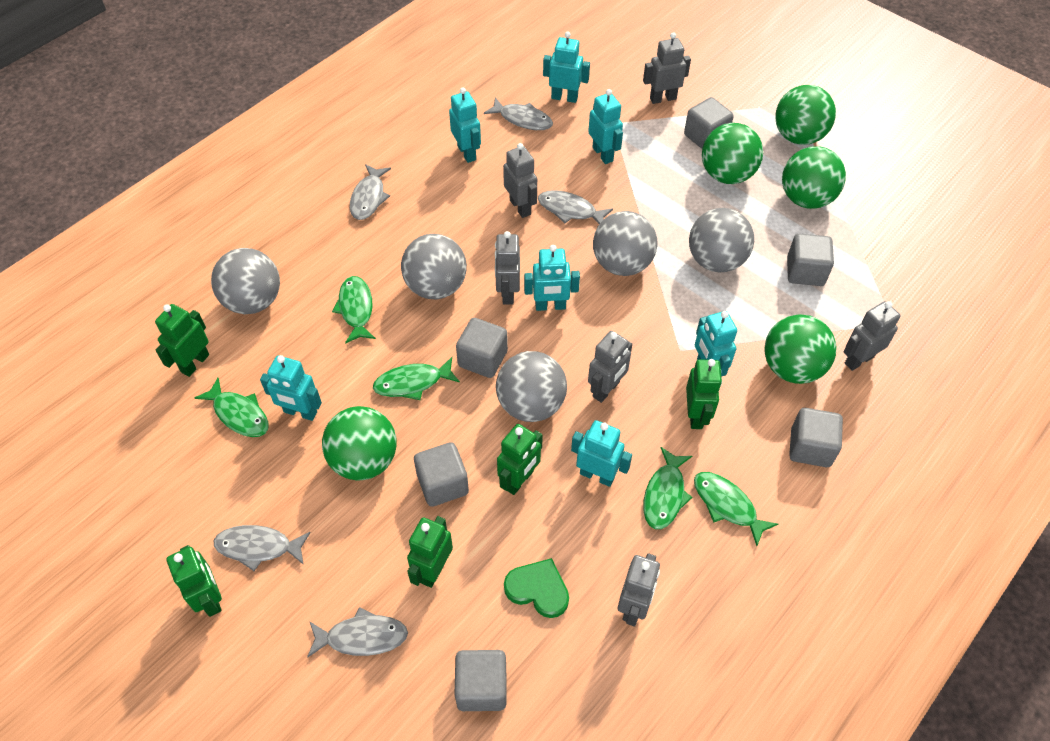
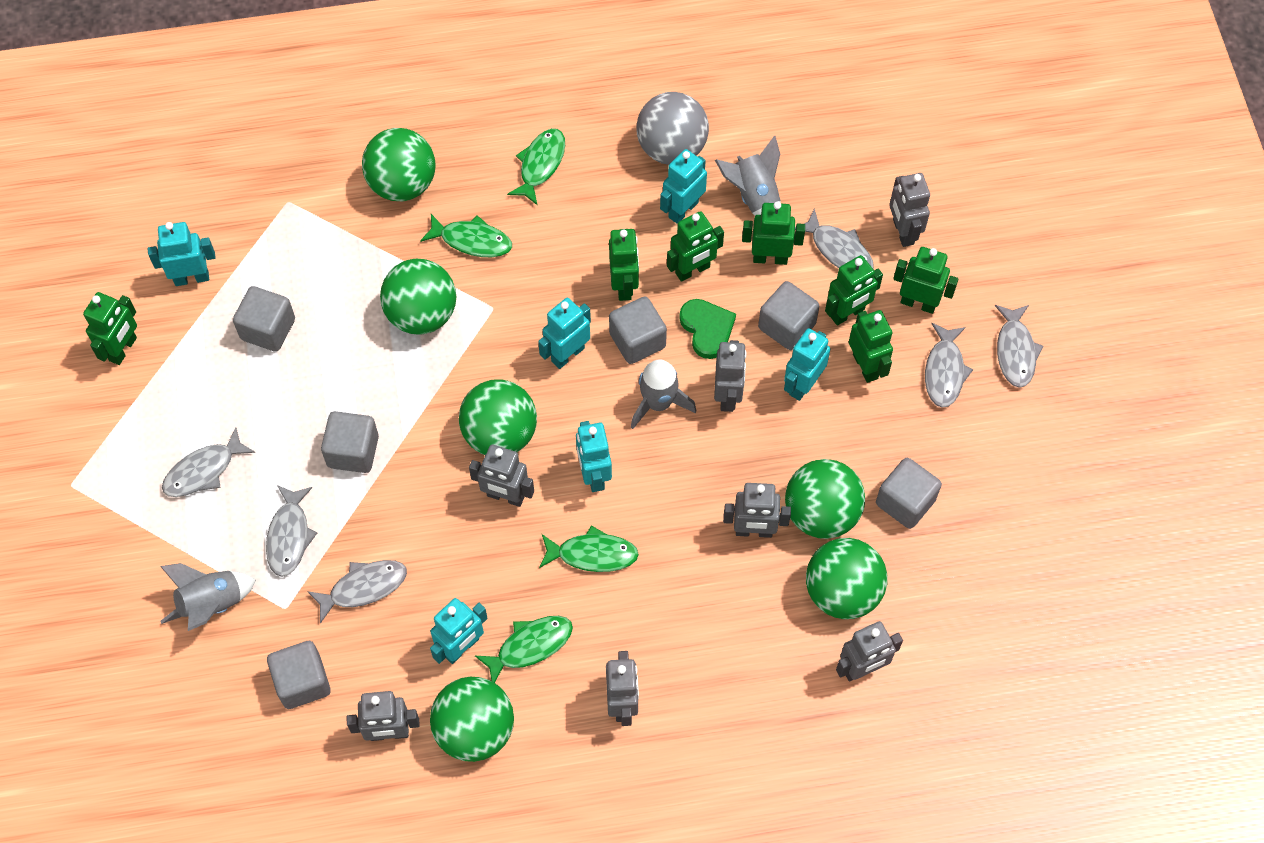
green ball: [322,406,397,481] [702,123,763,184] [764,314,836,384] [775,85,836,145] [782,146,846,209] = 5 -> [362,128,435,201] [380,259,456,335] [430,677,514,762] [459,379,537,455] [785,459,865,539] [806,538,887,619] = 6
green fish: [195,378,269,437] [332,276,376,344] [373,357,460,400] [643,447,692,529] [694,472,778,546] = 5 -> [420,214,512,257] [475,616,573,683] [507,128,565,206] [539,525,639,572] = 4
green robot: [155,304,209,377] [166,545,222,617] [407,516,453,588] [497,424,543,495] [686,359,722,429] = 5 -> [83,292,137,365] [609,229,639,301] [667,211,724,282] [742,201,805,265] [825,255,883,325] [849,310,893,383] [893,247,959,314] = 7
grey ball: [211,248,280,314] [401,234,467,299] [496,351,567,422] [593,211,658,276] [689,208,754,273] = 5 -> [636,92,709,165] = 1
grey fish: [214,525,311,571] [307,607,408,658] [350,164,391,220] [484,97,553,130] [538,190,613,224] = 5 -> [162,427,255,497] [266,485,317,577] [307,560,407,624] [795,208,874,269] [925,323,973,408] [995,305,1044,388] = 6
grey robot: [495,231,520,305] [503,143,537,218] [588,331,632,403] [618,553,660,626] [643,32,691,104] [843,301,900,371] = 6 -> [347,691,420,741] [469,445,534,507] [606,651,639,726] [714,340,747,412] [723,483,791,538] [836,621,903,682] [889,173,930,247] = 7
grey rocket: none = 0 -> [160,563,256,631] [631,359,696,429] [715,136,781,215] = 3
turquoise robot: [260,355,322,421] [449,87,481,163] [524,245,580,311] [543,32,590,103] [571,420,632,487] [588,89,623,164] [695,311,737,377] = 7 -> [148,222,216,286] [430,598,488,664] [538,298,591,369] [576,421,612,492] [660,149,707,224] [784,328,830,401] = 6

